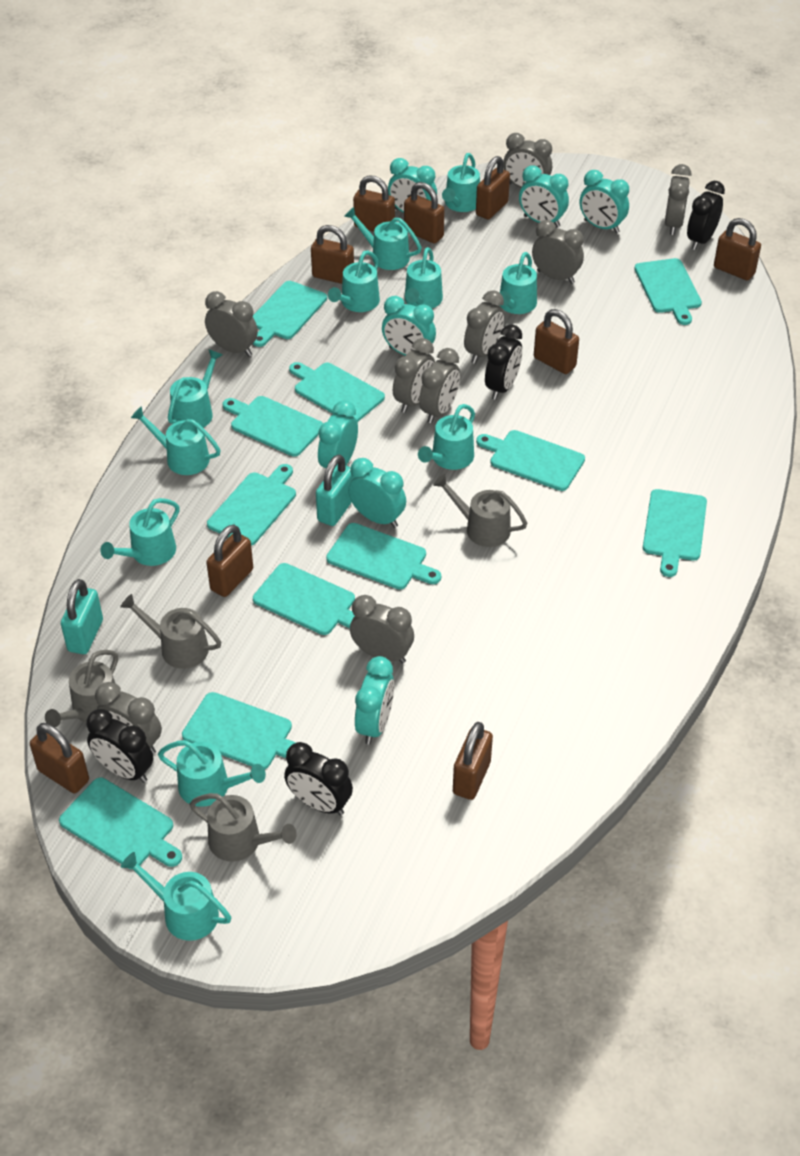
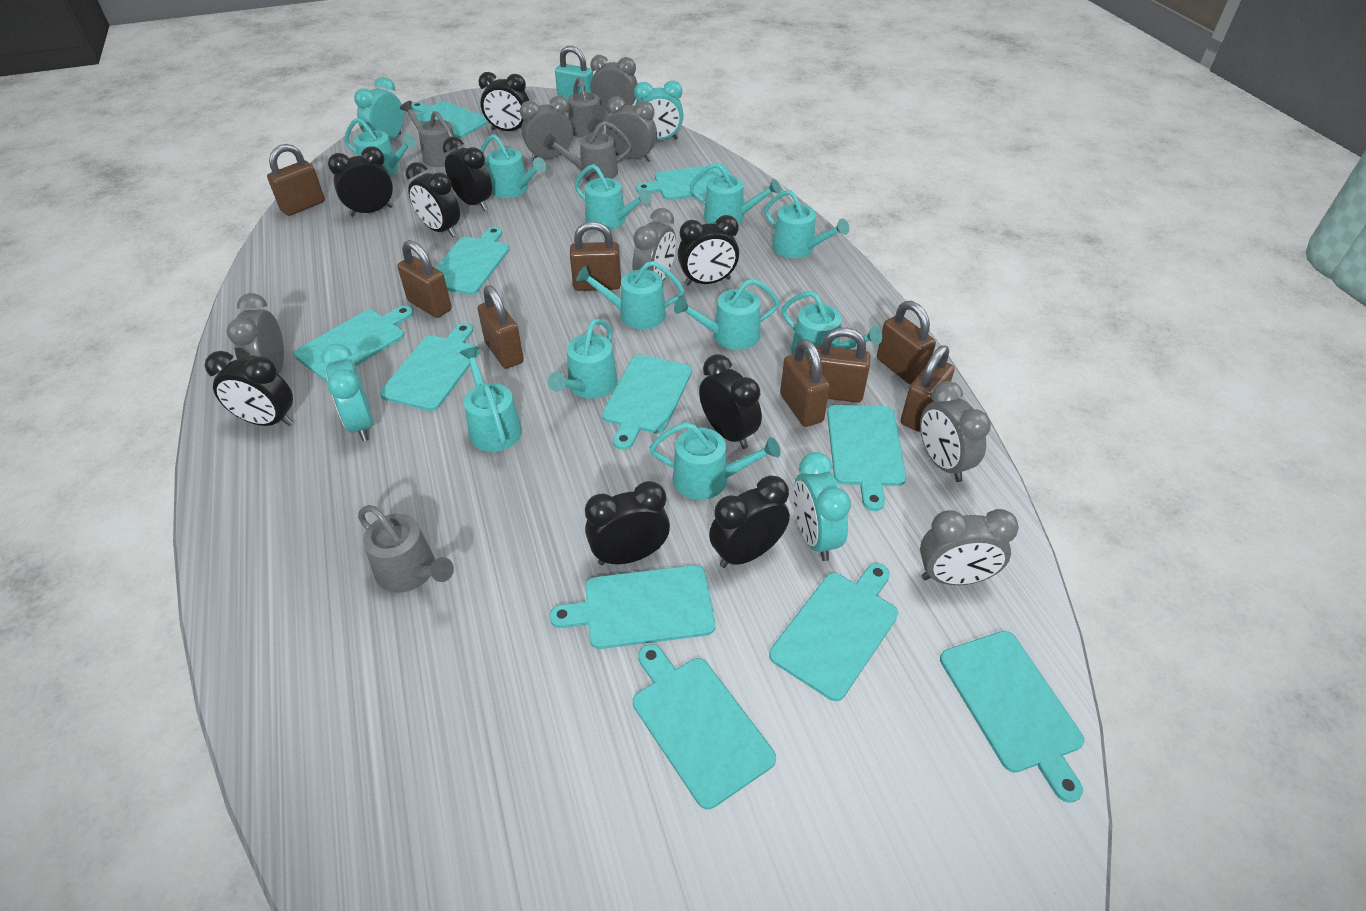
black clock: [86,709,153,783] [284,742,353,816] [485,324,522,400] [687,181,725,250] = 4 -> [204,351,293,426] [328,146,393,216] [406,162,460,237] [443,137,492,211] [478,72,529,131] [585,481,670,565] [678,215,739,286] [699,354,762,449] [709,475,790,568] = 9
brown padlock: [30,723,89,793] [206,524,253,597] [311,225,354,284] [353,175,395,231] [404,182,445,244] [453,722,493,800] [476,156,510,220] [534,309,579,374] [714,218,761,280] = 9 -> [267,144,325,216] [397,240,452,318] [478,285,524,369] [570,221,621,291] [780,339,830,427] [816,328,870,403] [877,301,936,385] [901,345,955,432] = 8
grey clock: [95,682,162,754] [205,291,258,356] [350,595,414,664] [393,338,435,413] [419,348,460,423] [464,290,504,364] [503,133,552,188] [532,220,584,284] [664,164,691,235] = 9 -> [227,293,284,374] [520,96,573,161] [590,55,638,113] [606,97,657,162] [633,208,676,282] [920,381,991,482] [920,509,1019,585] = 7
turquoise clock: [318,400,358,468] [348,458,406,528] [355,656,394,745] [382,296,436,356] [388,158,437,213] [519,165,569,227] [580,170,629,233] = 7 -> [321,344,374,441] [354,77,404,141] [634,80,684,140] [793,452,851,561] = 4
turquoise padlock: [61,579,103,654] [316,454,354,526] = 2 -> [555,46,593,101] = 1

